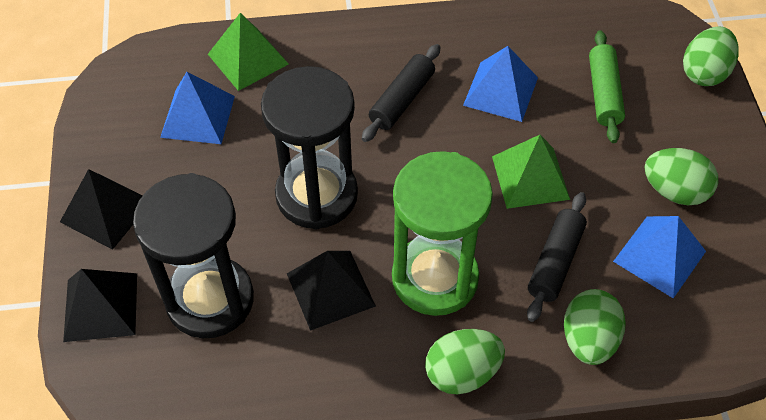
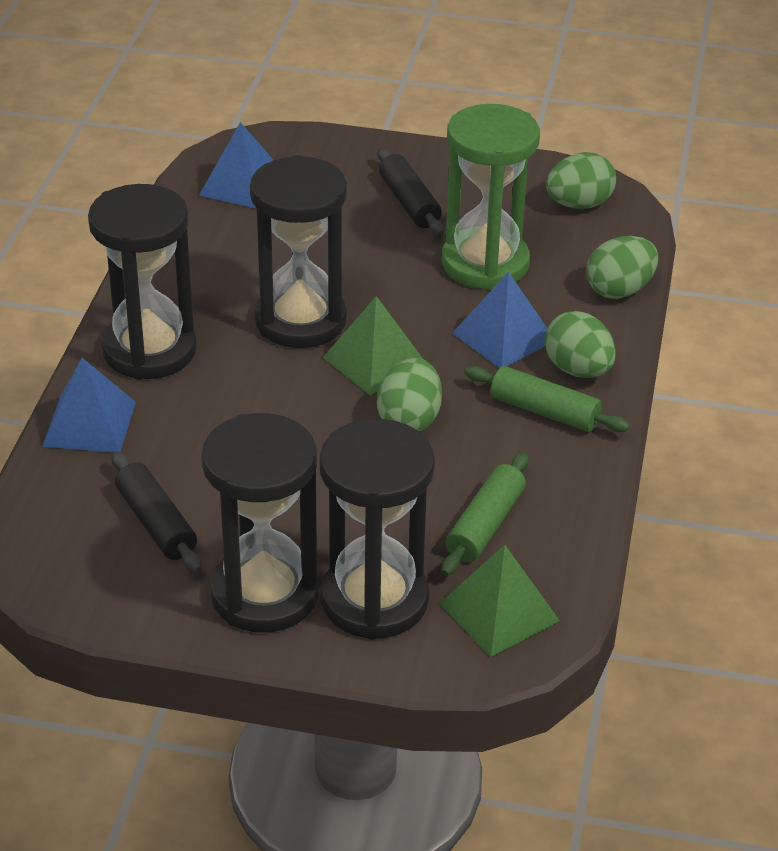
black hourglass: [133,173,254,338] [261,66,358,230] = 2 -> [88,184,197,380] [201,413,318,632] [250,155,347,348] [319,419,435,640] = 4
black pyramid: [60,169,143,250] [63,269,137,342] [287,251,376,331] = 3 -> none = 0
green rolling pin: [589,30,625,143] = 1 -> [441,453,529,576] [464,366,630,432] = 2

